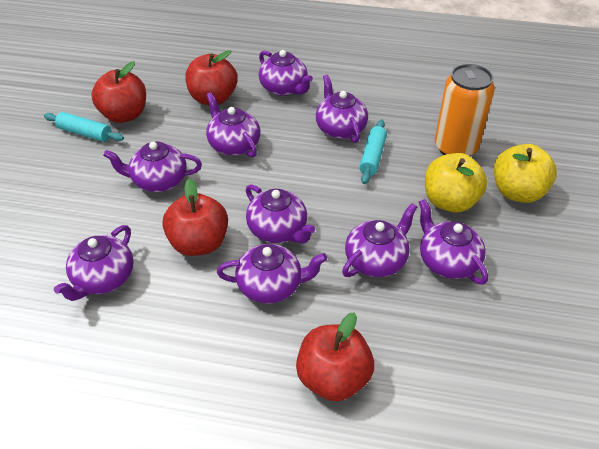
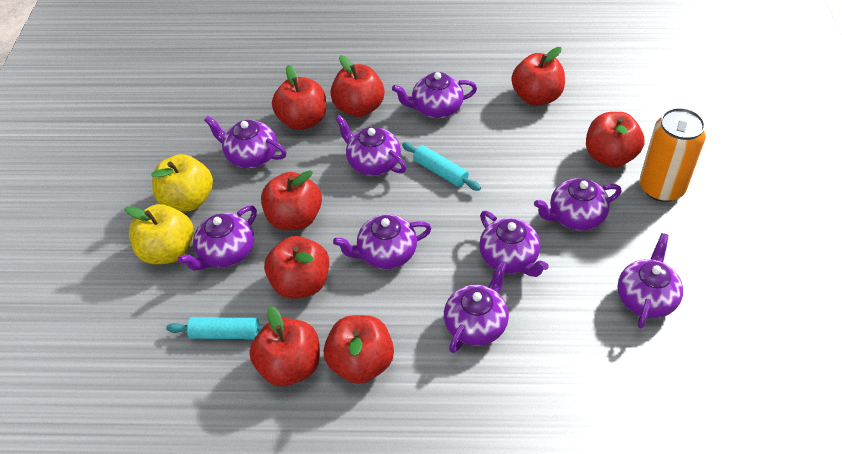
red apple: [91,61,146,123] [162,178,228,256] [185,50,237,105] [296,312,374,401] = 4 -> [249,306,320,386] [261,170,322,230] [264,236,329,299] [272,65,326,130] [324,315,394,384] [330,55,385,117] [512,47,565,106] [586,112,645,167] = 8

